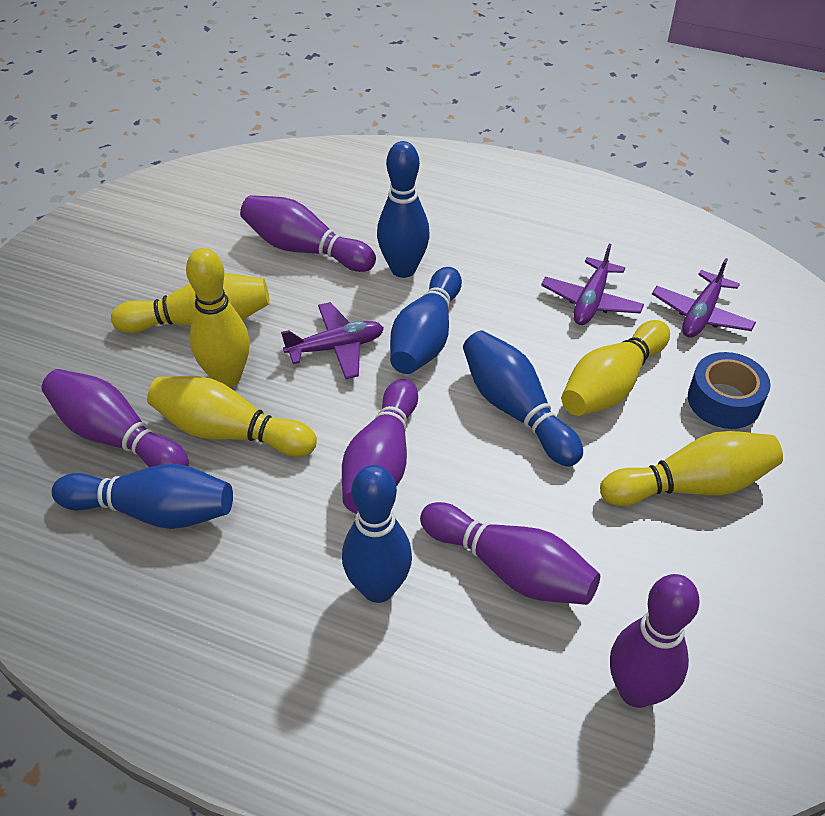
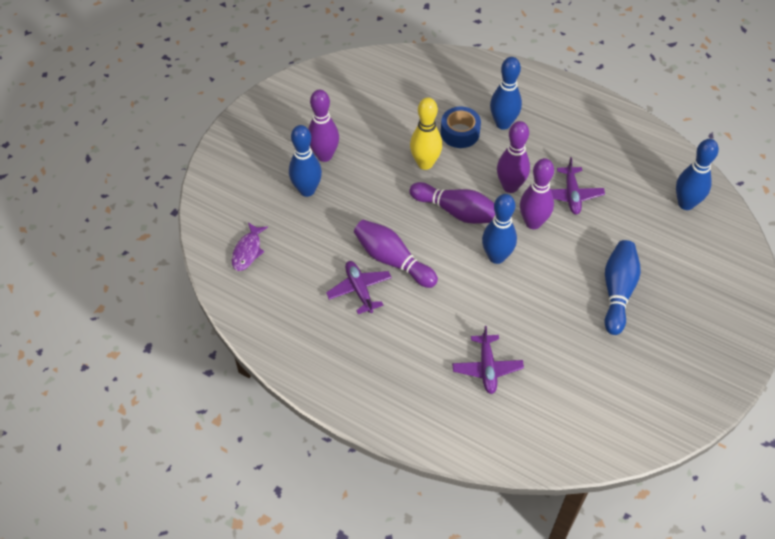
purple fish: none = 0 -> [232,222,268,271] = 1
yellow bowling pin: [111,273,270,333] [147,376,317,457] [186,248,250,387] [561,320,670,416] [600,431,783,506] = 5 -> [410,98,442,170] = 1

